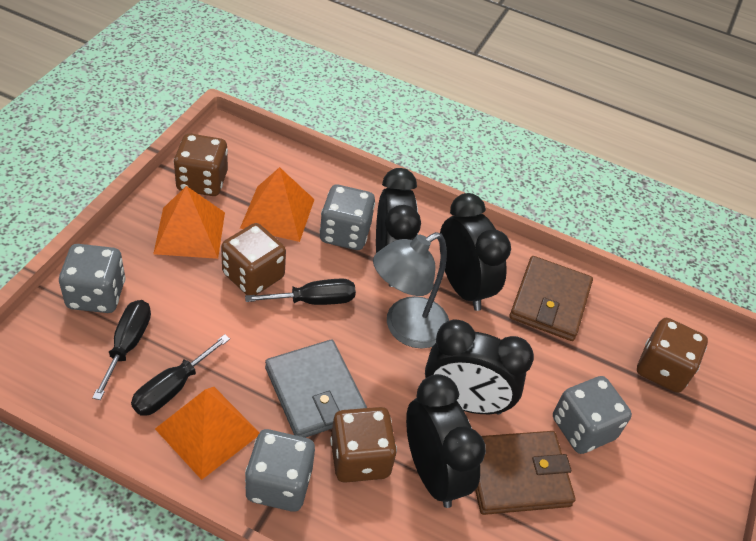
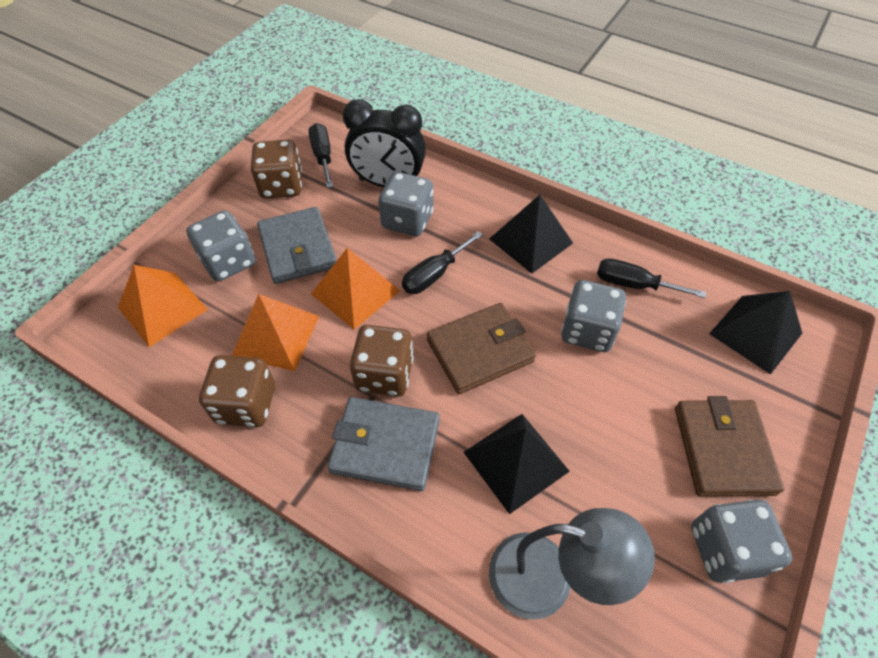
black clock: [376,168,421,287] [406,374,486,508] [425,319,534,414] [439,193,511,311] = 4 -> [343,99,426,187] = 1
black pyramid: none = 0 -> [464,414,570,514] [489,195,573,274] [709,291,802,375] = 3
brown dice: [174,133,228,196] [221,223,286,296] [330,407,397,483] [637,318,708,393] = 4 -> [199,355,275,427] [251,140,302,198] [350,325,414,397] = 3
grey wallet: [265,340,367,438] = 1 -> [257,207,337,284] [327,397,440,491] = 2

